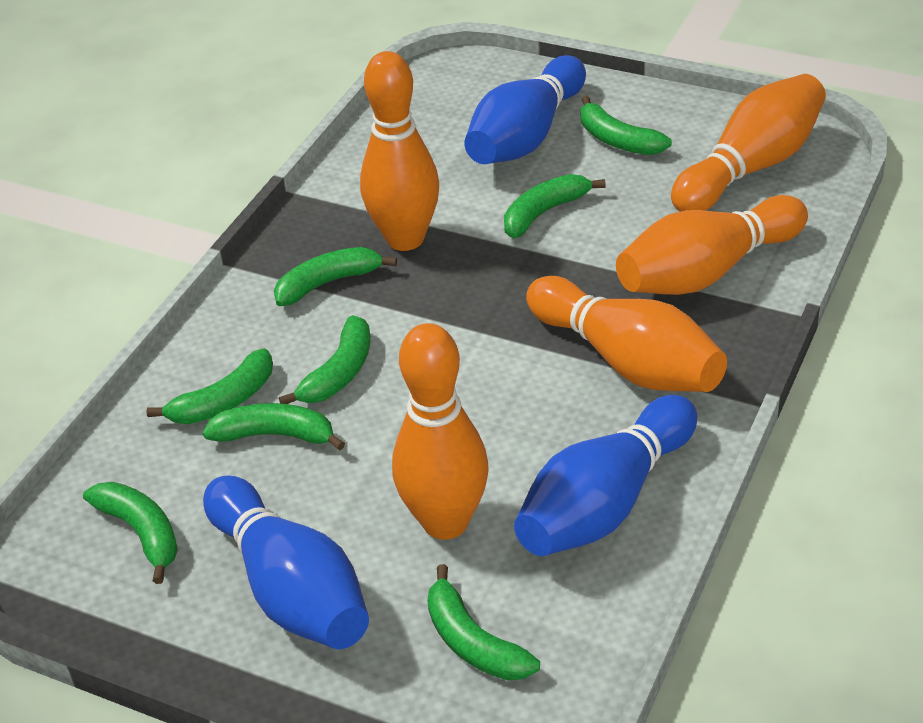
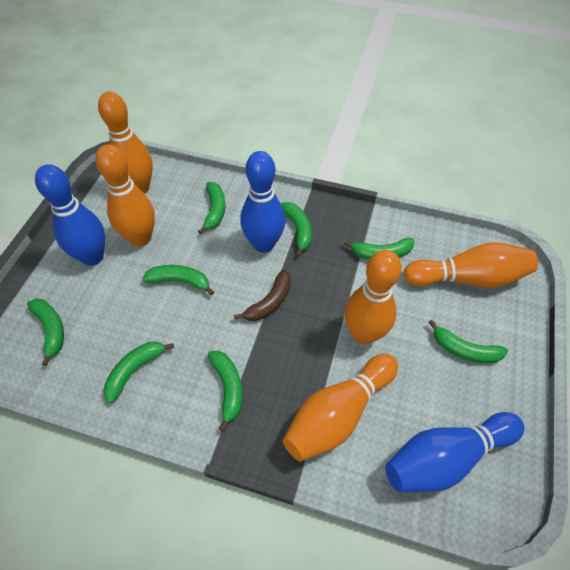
brown banana: none = 0 -> [234,269,291,321] = 1

